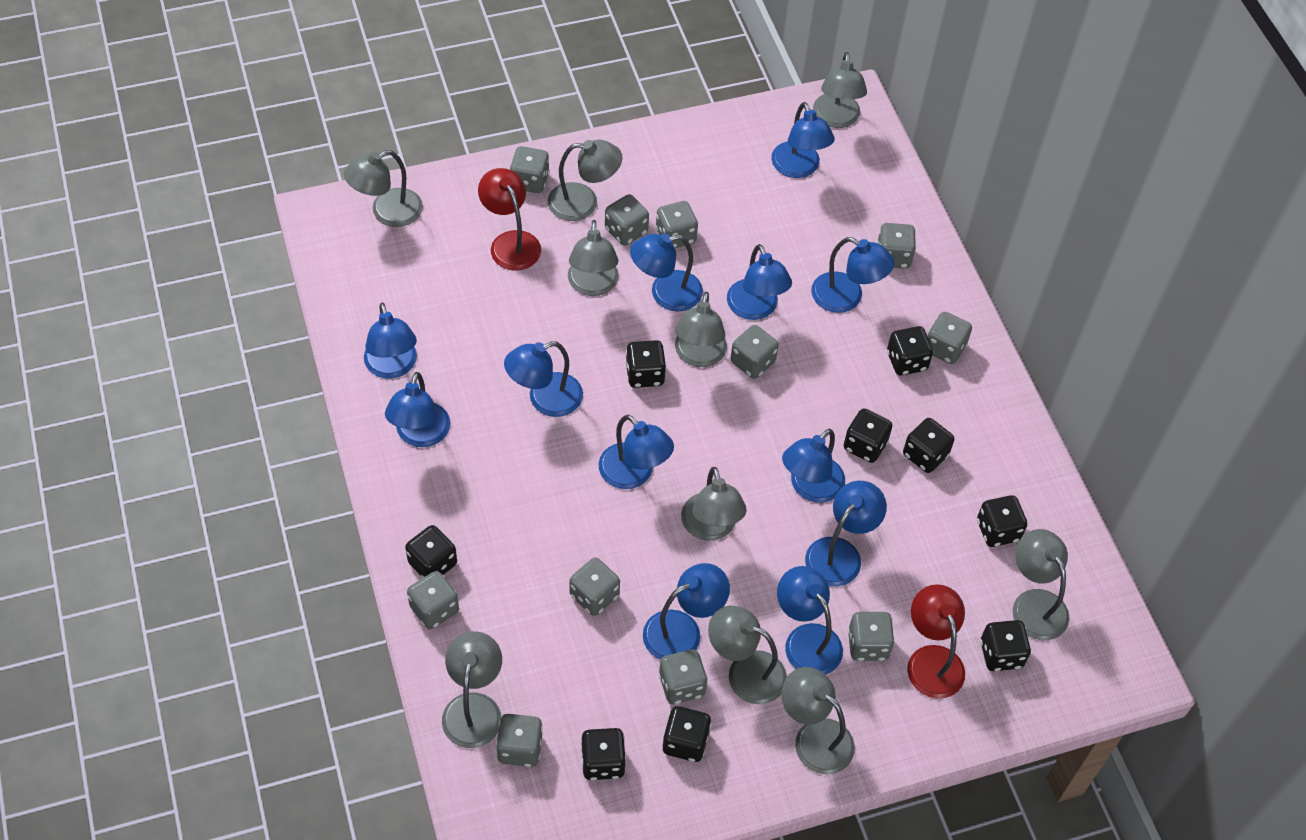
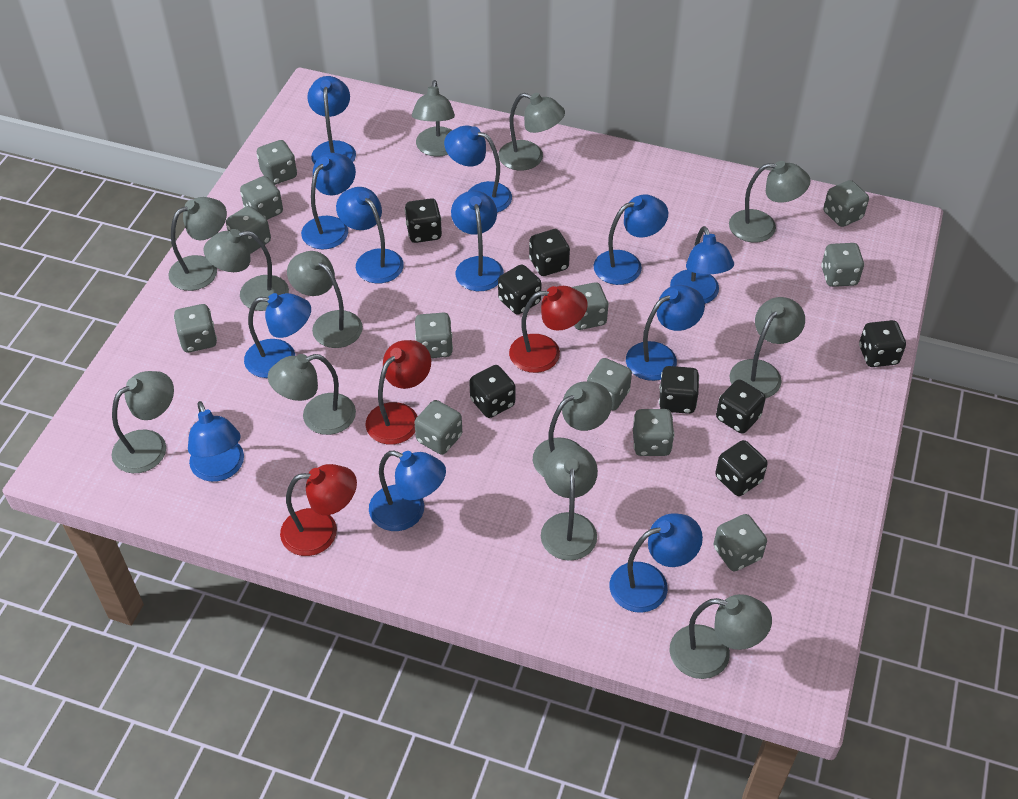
black dice: [405,525,457,578] [581,728,626,780] [625,340,666,388] [662,706,711,762] [843,409,892,463] [887,326,933,376] [903,418,954,473] [977,495,1027,547] [980,620,1031,671] = 9 -> [405,198,442,243] [469,365,515,418] [498,264,542,315] [529,229,570,276] [659,366,699,414] [715,440,768,496] [716,379,766,434] [859,320,906,367] = 8
grey dice: [407,571,459,629] [496,714,543,767] [510,146,550,193] [569,557,620,616] [605,194,649,246] [656,201,698,248] [659,649,708,704] [731,325,779,379] [848,612,895,661] [877,223,916,269] [928,312,972,364] = 11 -> [174,304,217,352] [226,206,271,254] [240,176,283,220] [257,140,297,185] [414,400,462,455] [415,313,453,358] [572,282,609,330] [587,358,632,410] [633,409,675,456] [713,514,767,571] [821,243,864,287] [823,180,869,227] = 12
grey lamp: [344,150,423,227] [442,631,502,748] [548,140,622,221] [568,220,619,296] [675,292,727,367] [681,467,747,541] [708,606,787,704] [782,667,855,774] [813,52,867,128] [1013,529,1069,640] = 10 -> [112,371,174,473] [168,197,227,291] [203,229,289,311] [268,354,356,435] [287,251,363,348] [412,80,455,157] [498,93,565,171] [533,381,612,477] [541,444,598,561] [669,594,772,679] [729,161,811,243] [730,297,805,398] = 12
red lamp: [478,168,541,271] [907,584,965,699] = 2 -> [280,464,357,556] [365,340,431,445] [509,286,587,373] = 3

